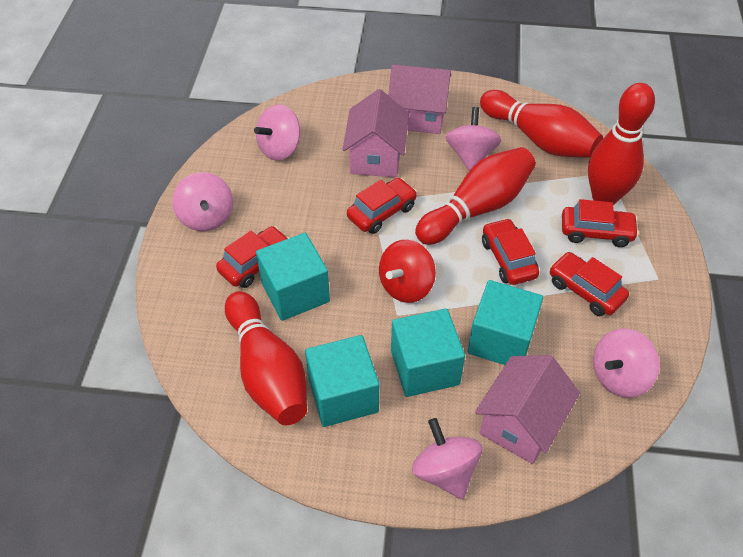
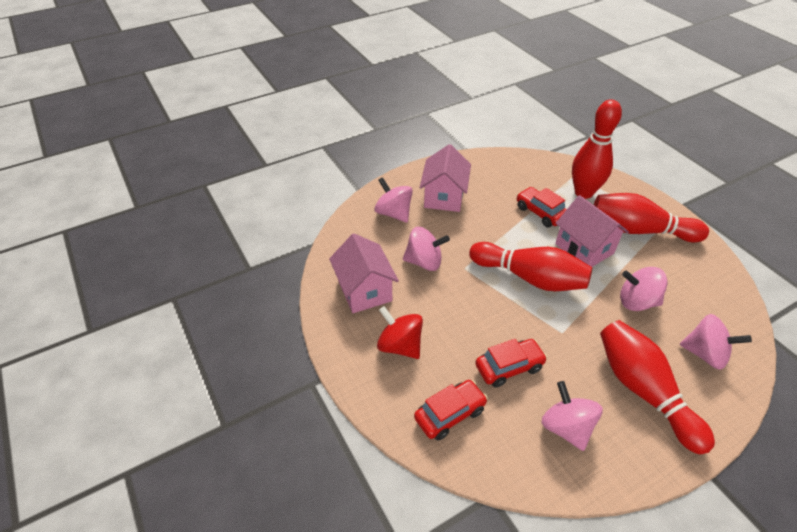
red car: [216,226,289,288] [347,178,417,234] [482,218,539,285] [550,252,629,316] [562,199,639,247] = 5 -> [414,380,488,441] [475,339,548,388] [517,187,567,228] = 3
turquoise cube: [256,233,330,321] [305,335,379,427] [391,308,465,397] [468,280,543,365] = 4 -> none = 0

